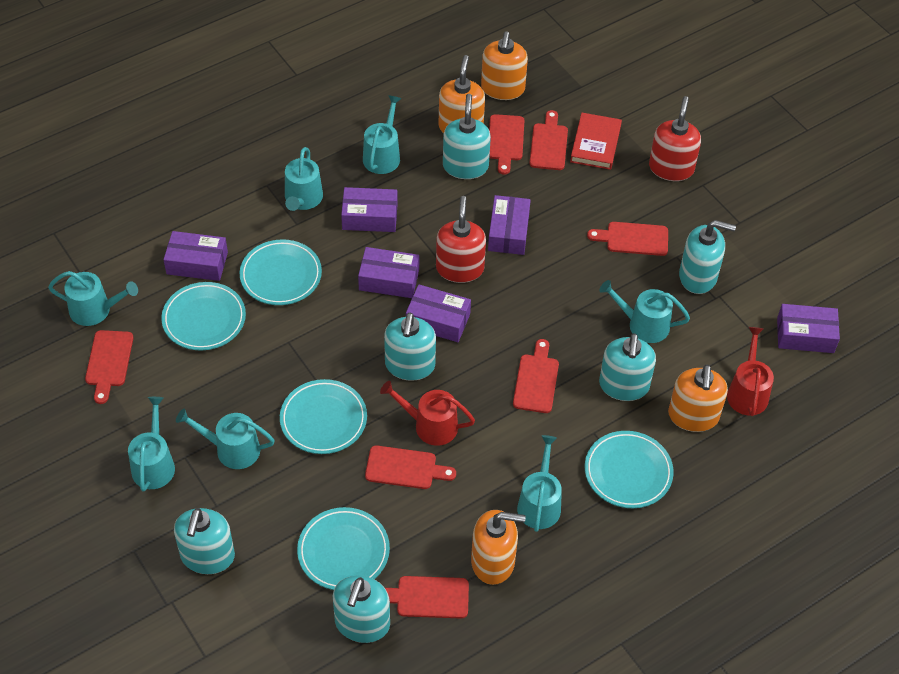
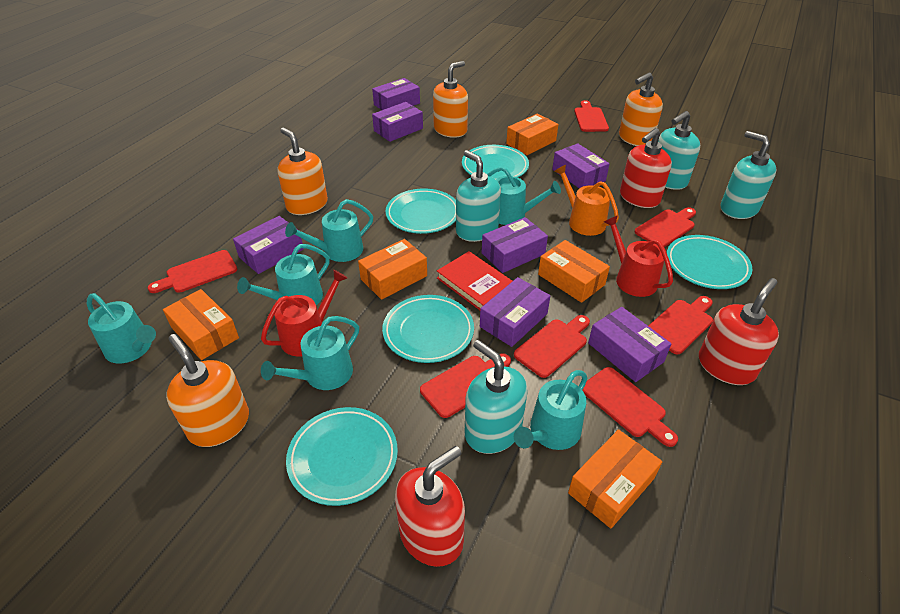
orange box: none = 0 -> [163,289,239,360] [358,239,427,300] [506,114,558,155] [538,240,610,303] [568,429,662,529] = 5
orange watering can: none = 0 -> [554,165,619,236] = 1
purple box: [163,231,228,281] [341,187,398,232] [358,247,419,298] [406,285,471,342] [488,195,531,255] [777,304,840,353] = 6 -> [233,216,304,274] [372,78,420,110] [372,102,423,142] [480,277,550,347] [482,217,548,273] [552,143,610,188] [588,307,671,382] = 7
red soap dispenser: [436,196,486,283] [649,96,701,181] = 2 -> [395,446,465,567] [620,128,672,208] [699,278,779,385] = 3
turquoise soap dispenser: [174,508,235,574] [333,576,390,643] [384,313,436,381] [443,94,491,179] [599,333,656,401] [679,220,736,294] = 6 -> [456,150,501,242] [465,340,528,454] [658,111,700,190] [721,131,777,219] = 4
turquoise watering can: [48,271,138,326] [128,397,175,492] [176,409,275,469] [285,147,323,211] [363,95,402,174] [517,435,562,532] [599,280,690,343] = 7 -> [87,293,156,363] [237,244,330,305] [261,316,359,390] [285,199,373,262] [487,167,561,225] [514,370,587,450] = 6

